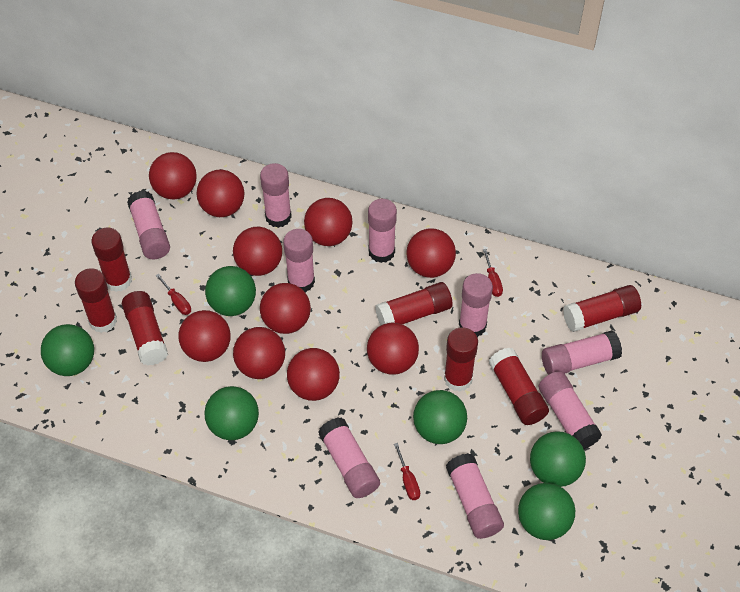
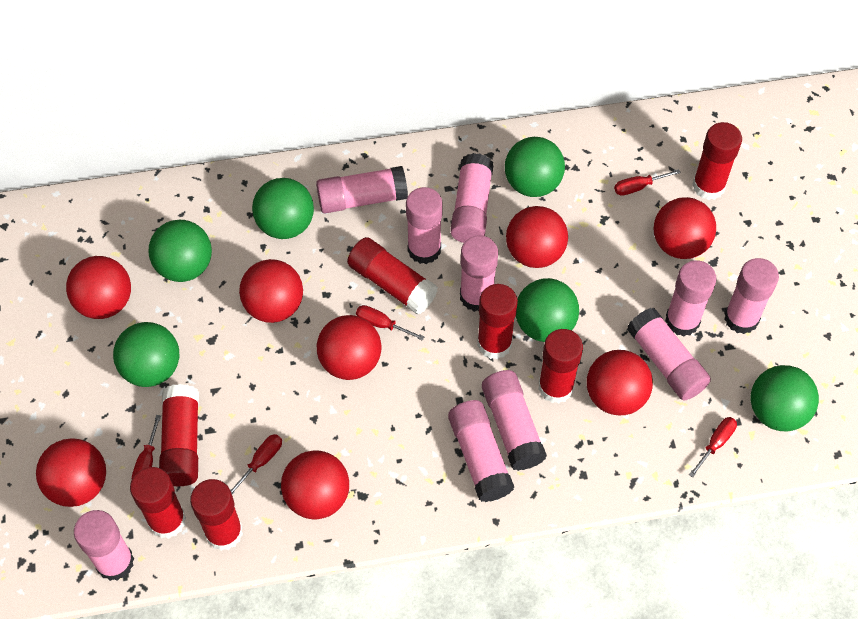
pink glue stick: [127,191,170,259] [260,163,292,228] [283,229,315,292] [318,417,380,498] [368,199,397,263] [446,453,504,539] [459,273,493,337] [538,371,602,449] [542,330,622,375] = 9 -> [74,510,134,581] [316,166,408,213] [406,187,443,264] [448,400,514,502] [450,153,493,243] [460,235,498,312] [482,370,547,471] [627,308,711,400] [665,260,717,336] [724,258,779,334] = 10
red ball: [149,152,197,200] [179,310,231,362] [196,170,245,217] [233,227,282,276] [233,327,285,379] [260,283,311,334] [287,348,340,401] [304,198,352,246] [367,323,419,375] [407,229,456,278] = 10 -> [36,438,106,507] [66,256,131,319] [239,259,303,323] [281,451,349,519] [317,315,381,380] [506,206,568,268] [587,350,653,415] [654,197,716,259] = 8
red screwdriver: [155,274,191,315] [394,443,420,500] [483,249,503,297] = 3 -> [132,415,161,479] [230,434,282,495] [356,305,425,341] [614,169,681,196] [689,417,737,478] = 5

